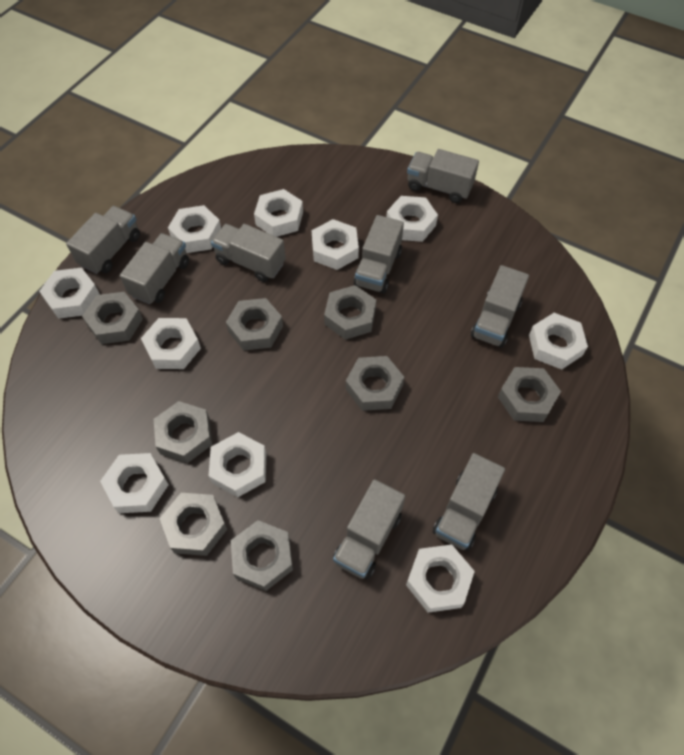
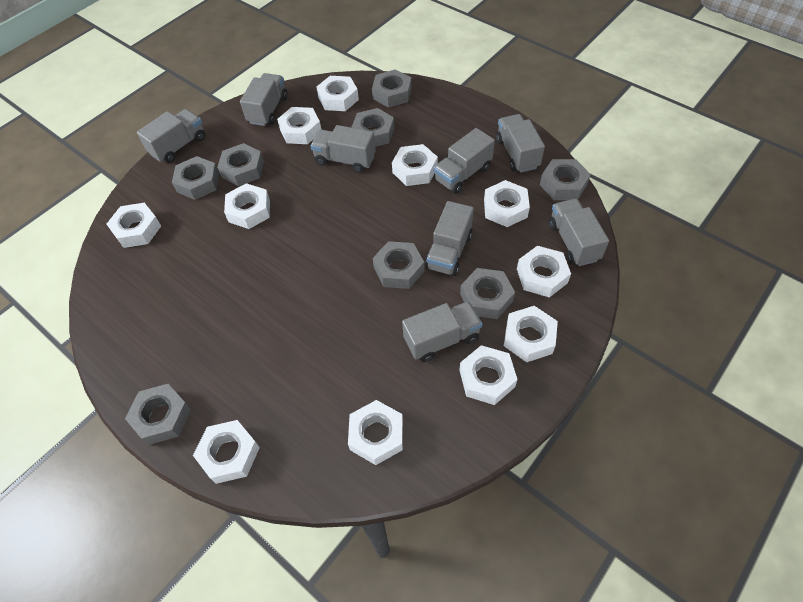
white nut: [39,268,100,319] [100,453,169,513] [141,318,201,369] [168,205,221,253] [209,432,266,497] [254,189,303,237] [312,219,359,270] [386,196,438,242] [406,545,475,613] [529,313,588,370] = 10 -> [107,203,161,248] [193,420,260,484] [224,183,270,229] [277,107,321,144] [316,76,359,111] [348,400,403,465] [392,144,438,186] [459,345,518,405] [484,180,530,227] [504,306,558,362] [517,246,571,298] = 11

